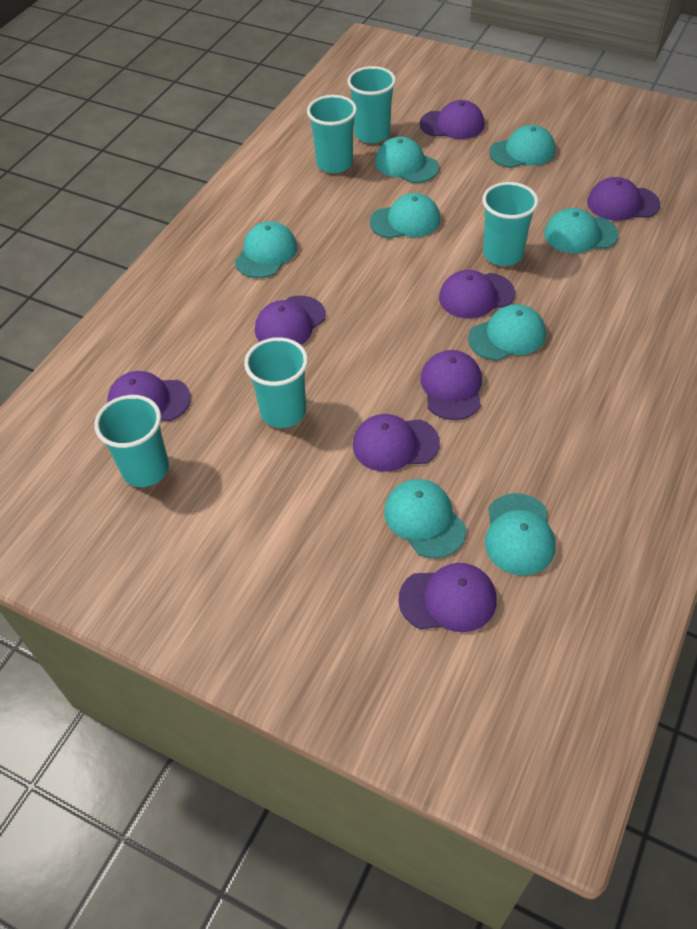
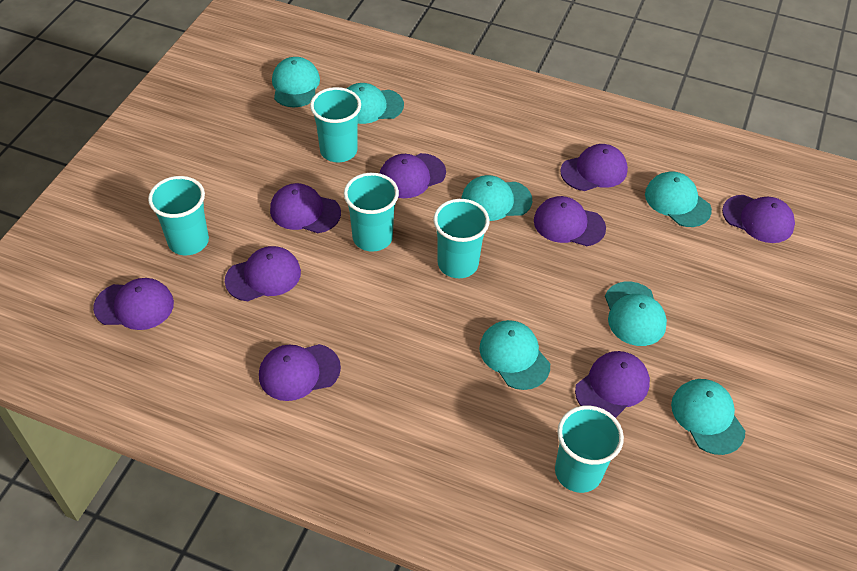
purple cap: [107,371,191,421] [255,296,326,345] [353,414,440,472] [398,563,497,632] [419,100,485,139] [420,350,482,420] [439,270,515,319] [587,177,660,221] = 8 -> [93,278,174,330] [225,246,301,301] [259,344,341,401] [270,183,341,233] [380,153,446,198] [534,196,606,246] [560,144,628,191] [575,351,650,418] [722,195,795,243] = 9
turquoise cap: [235,221,297,278] [370,193,441,239] [375,137,439,183] [384,479,466,558] [468,304,546,361] [485,493,555,576] [489,125,555,168] [544,208,619,253] = 8 -> [272,57,320,108] [347,83,404,124] [461,175,532,221] [479,320,550,390] [605,282,667,346] [645,171,712,227] [671,379,745,455] = 7

